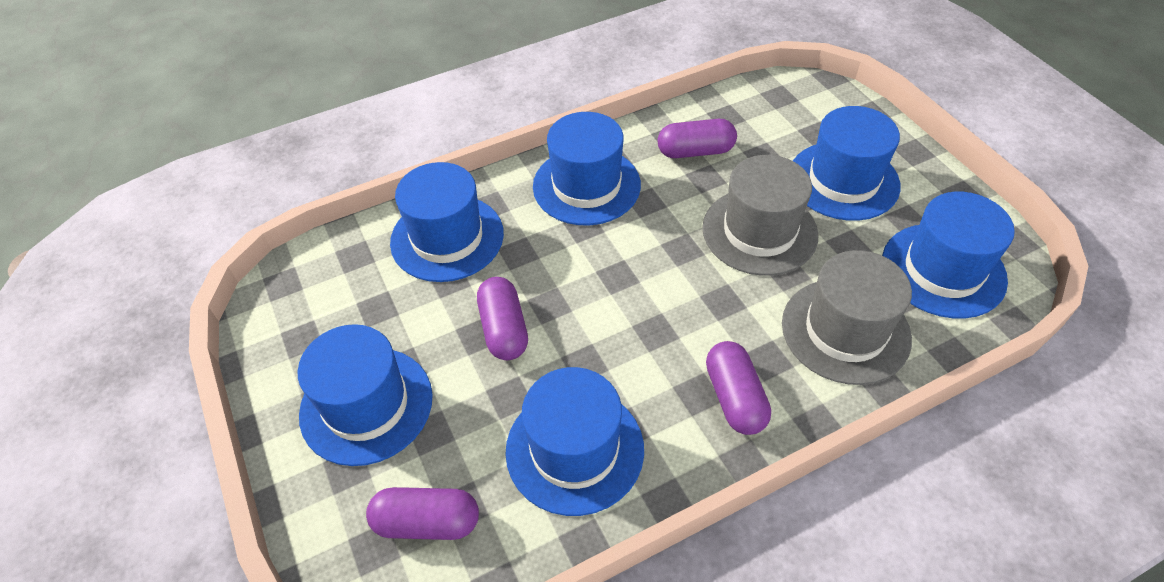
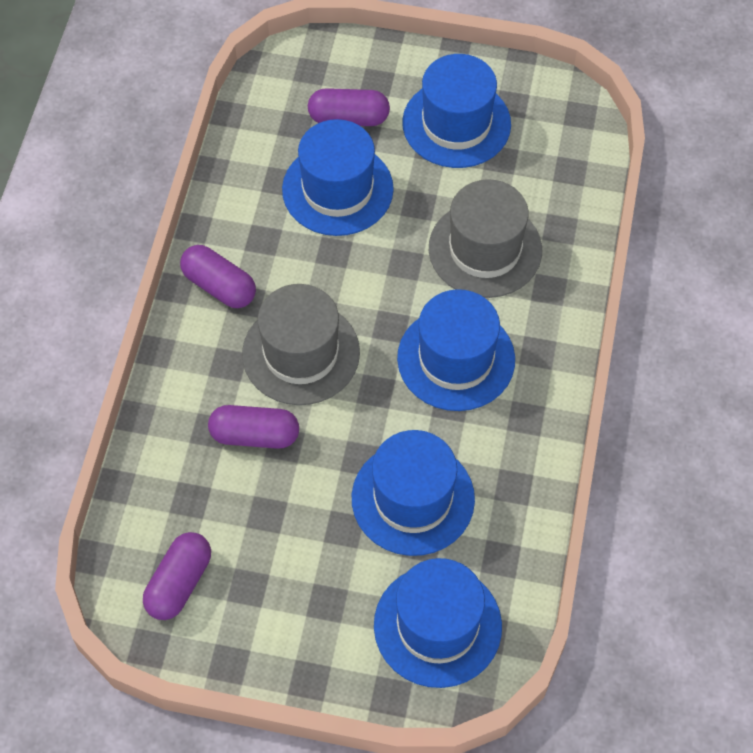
blue hat: [298,324,433,466] [390,162,504,282] [505,367,644,516] [533,112,641,225] [793,106,900,221] [882,192,1015,319] = 6 -> [282,119,394,236] [352,430,475,556] [374,558,502,688] [397,289,515,411] [402,54,511,168] = 5

